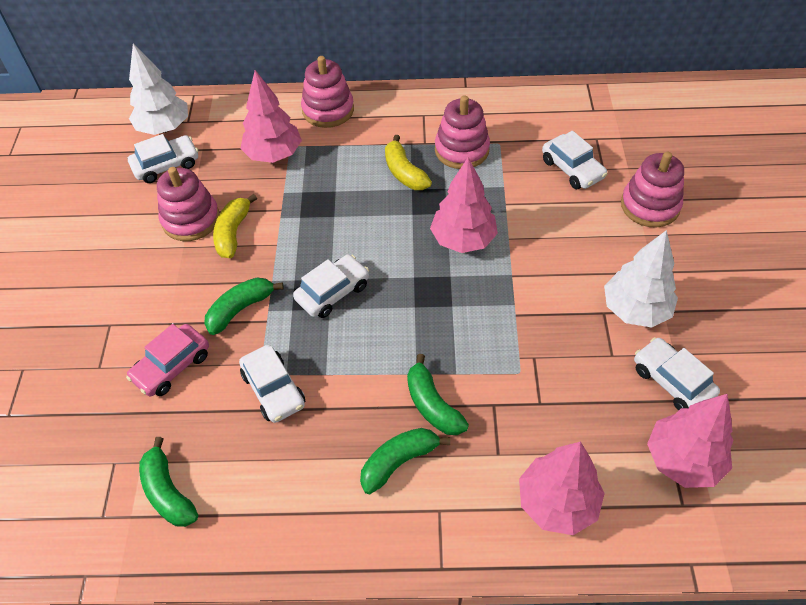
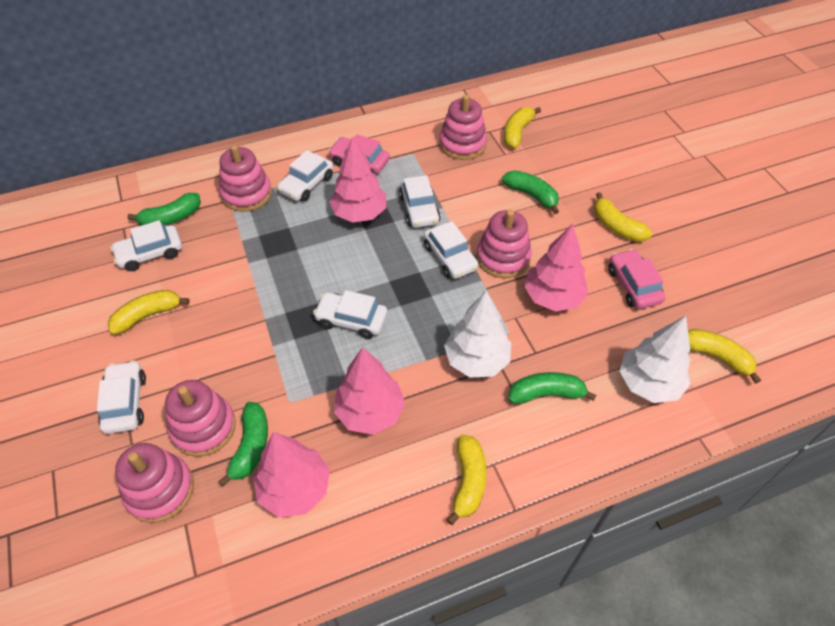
pink car: [126,324,209,397] = 1 -> [328,134,390,174] [608,249,665,309] = 2
pink stacking toy: [157,167,220,241] [301,56,354,128] [435,95,490,169] [621,152,684,228] = 4 -> [115,443,194,523] [165,380,236,457] [219,145,272,212] [439,95,487,160] [476,210,532,278] = 5
white car: [128,134,198,183] [239,345,305,423] [293,254,369,318] [542,131,607,189] [634,337,720,411] = 5 -> [97,360,146,434] [110,220,182,271] [277,150,333,202] [313,290,387,339] [399,175,441,228] [424,221,479,279] = 6
yellow banana: [213,194,257,258] [385,135,432,190] = 2 -> [108,290,190,335] [446,435,487,525] [504,107,541,149] [594,192,652,242] [688,329,761,384] = 5

